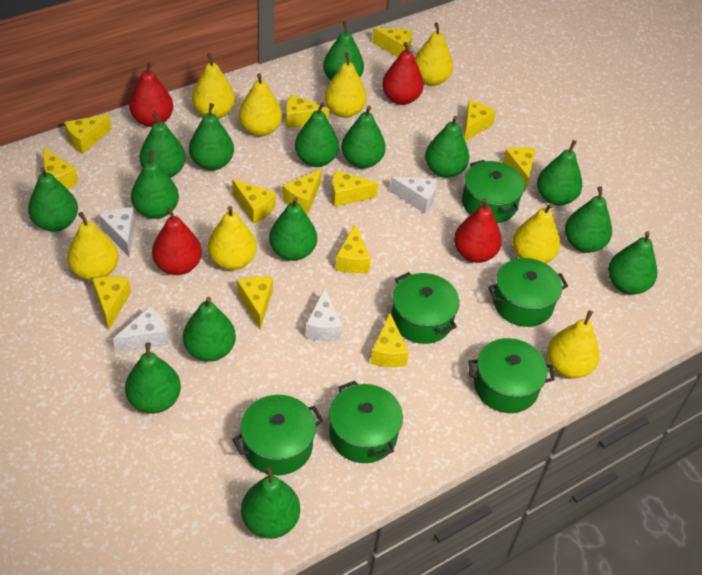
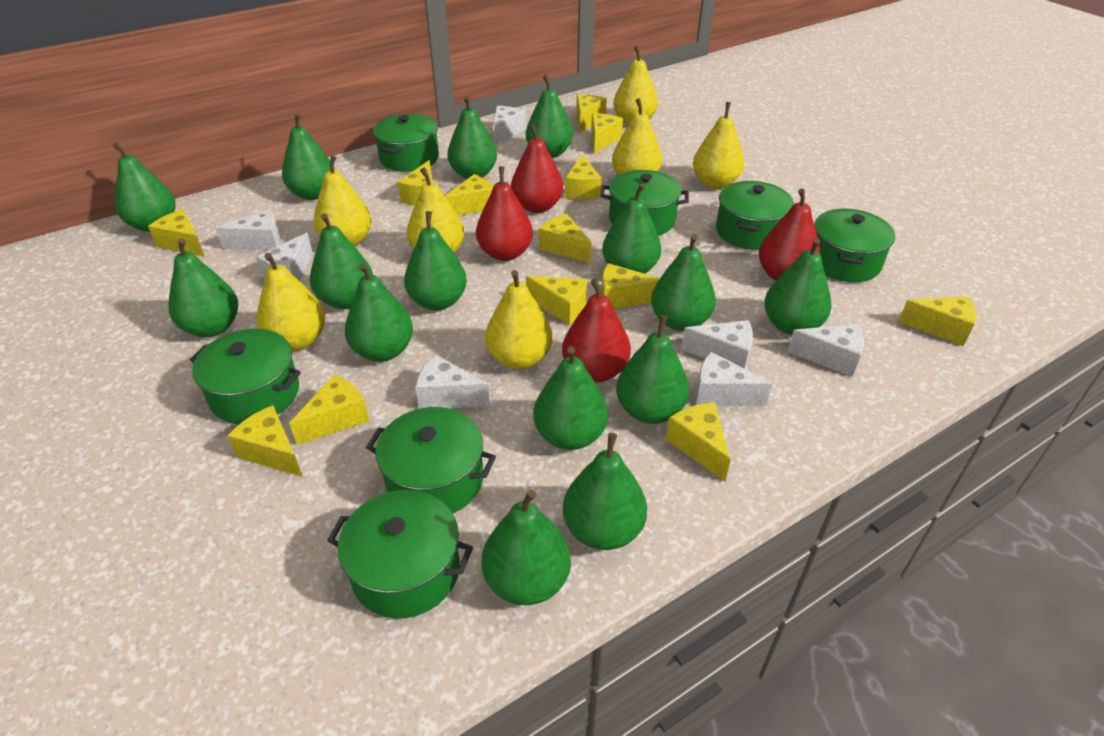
green pot: [232,395,323,475] [329,381,403,463] [391,272,460,344] [462,160,525,223] [468,338,555,413] [488,258,568,327] = 6 -> [190,329,301,424] [327,490,473,619] [366,407,496,513] [373,114,439,172] [600,170,689,235] [716,181,794,250] [814,209,895,282] = 7
white cheese: [99,207,135,258] [113,306,168,352] [305,288,342,341] [390,177,437,213] = 4 -> [216,209,281,250] [256,233,313,281] [415,354,490,409] [493,106,526,145] [681,320,753,369] [695,352,772,406] [788,324,864,377] = 7
yellow pear: [67,212,119,281] [192,53,235,119] [208,206,257,270] [239,73,282,136] [324,52,367,118] [414,22,453,86] [512,203,560,263] [547,310,600,378] = 8 -> [256,253,325,351] [314,155,371,246] [407,167,464,253] [485,270,553,369] [612,98,662,175] [613,46,658,125] [693,102,744,189] = 7

